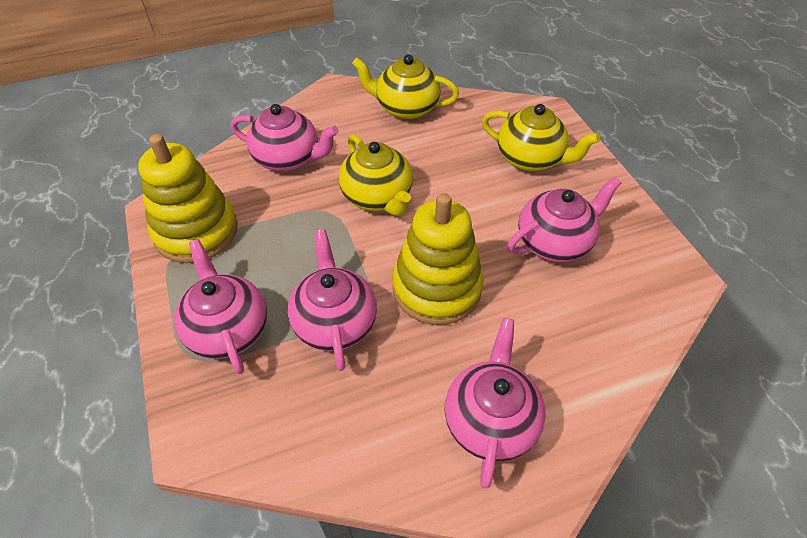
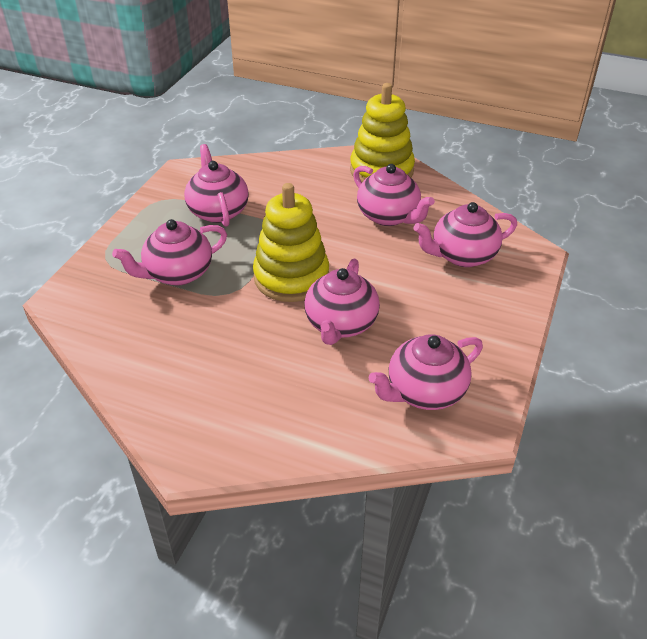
pink teapot: [174,239,267,374] [231,104,338,171] [288,229,377,371] [445,318,546,488] [507,176,622,262] = 5 -> [112,219,227,285] [184,144,249,227] [304,258,380,345] [353,164,435,226] [369,334,483,410] [414,202,517,267] = 6
yellow teapot: [339,134,413,216] [352,54,459,120] [482,104,600,171] = 3 -> none = 0

